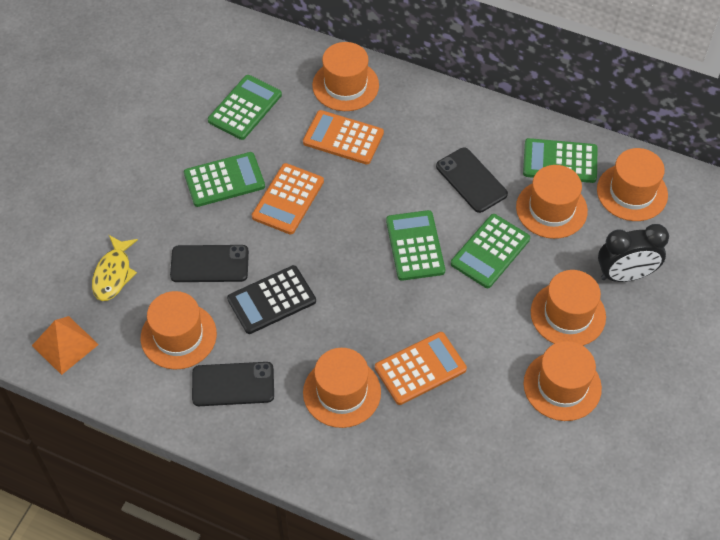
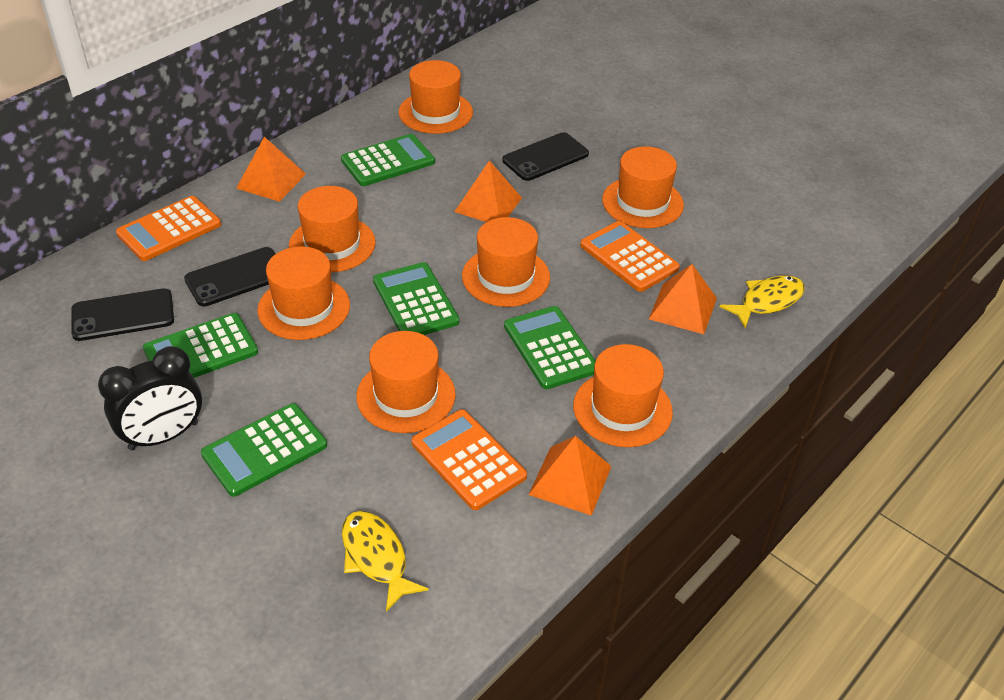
black calculator: [227,265,316,334] = 1 -> none = 0
orange pyramid: [32,316,99,375] = 1 -> [236,137,306,202] [454,160,522,222] [528,436,612,516] [649,264,717,334] = 4
yellow fish: [92,235,138,301] = 1 -> [342,511,429,612] [719,275,805,329] = 2

